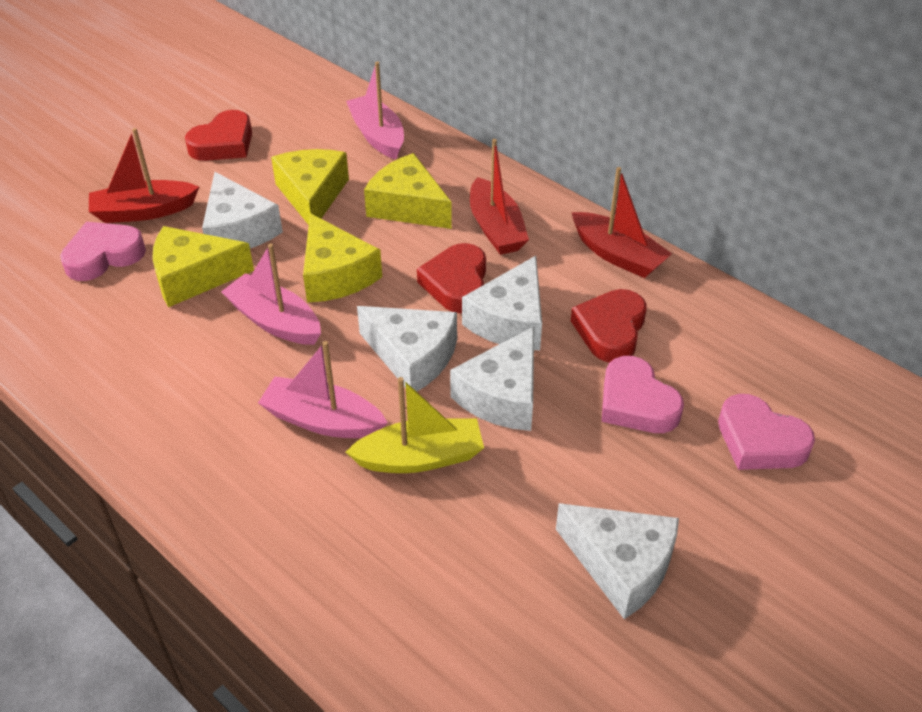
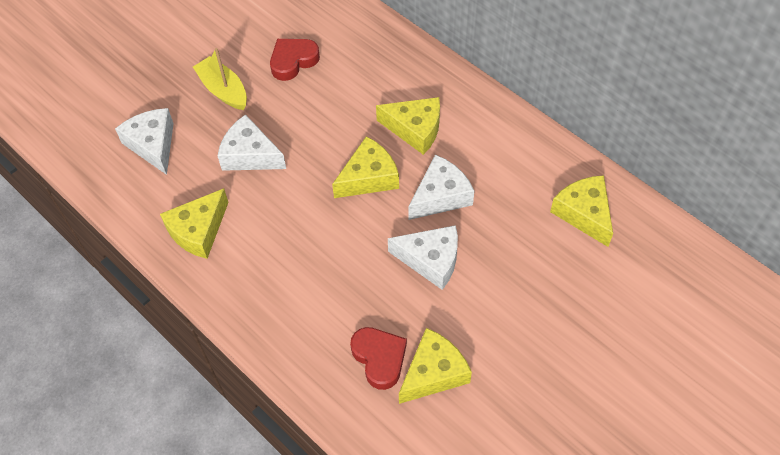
pink boat: [221,244,321,345] [258,341,388,438] [346,61,404,160] = 3 -> none = 0
pink heart: [60,222,146,281] [602,356,684,433] [718,394,815,470] = 3 -> none = 0
red boat: [89,128,199,223] [470,139,529,255] [572,167,672,278] = 3 -> none = 0
red heart: [185,110,252,161] [417,243,486,313] [571,289,647,362] = 3 -> [270,39,320,81] [350,327,407,390] = 2
white cheese: [202,172,283,248] [357,306,457,392] [450,327,534,431] [462,256,542,350] [556,503,679,619] = 5 -> [115,108,174,175] [218,114,286,171] [388,225,458,290] [409,155,474,220] = 4
yellow cheese: [152,226,254,307] [271,149,349,225] [303,213,382,303] [364,153,452,229] = 4 -> [160,188,229,259] [332,136,399,198] [376,97,440,155] [399,328,472,404] [550,175,613,247] = 5

